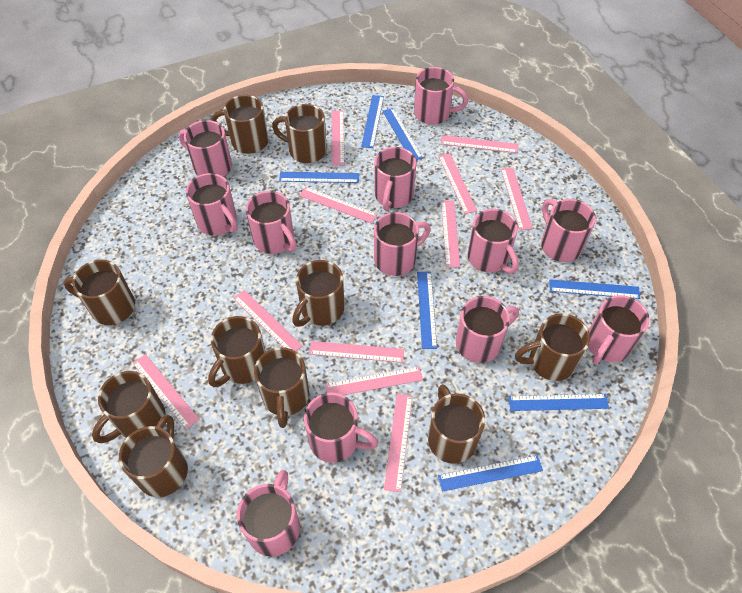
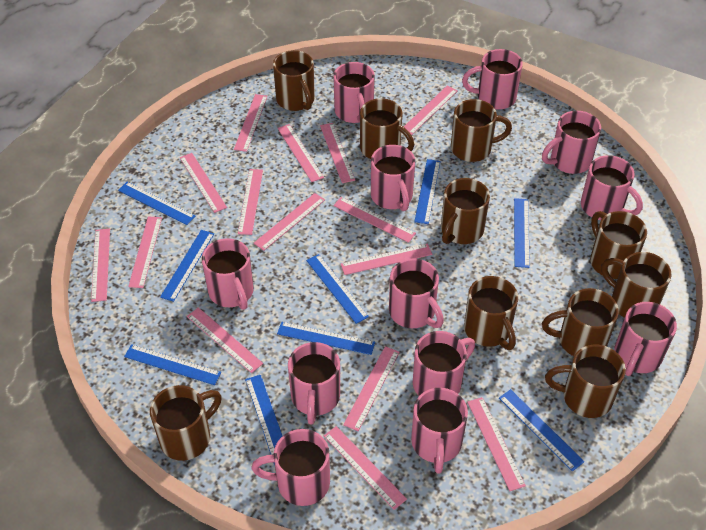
blue ruler: [279,172,359,183] [361,95,384,148] [383,108,423,160] [417,272,437,349] [438,455,543,492] [508,394,609,411] [549,279,640,299] = 7 -> [118,182,195,225] [124,344,221,385] [160,230,214,302] [245,375,282,465] [277,322,375,355] [306,254,369,324] [414,159,440,224] [499,389,584,471] [514,198,530,268] = 9
pink ruler: [133,354,200,430] [233,290,302,351] [299,187,378,223] [309,341,404,363] [325,367,423,395] [332,111,344,165] [384,394,412,492] [438,154,477,214] [441,135,518,153] [441,201,460,267] [501,167,533,230] = 11 -> [91,229,110,302] [128,216,162,288] [180,153,227,213] [187,307,263,373] [234,94,268,152] [238,169,263,235] [254,193,325,251] [277,124,324,182] [320,123,355,183] [324,426,407,510] [333,197,416,243] [341,244,432,275] [343,346,399,431] [404,86,458,135] [467,397,526,491] = 15

